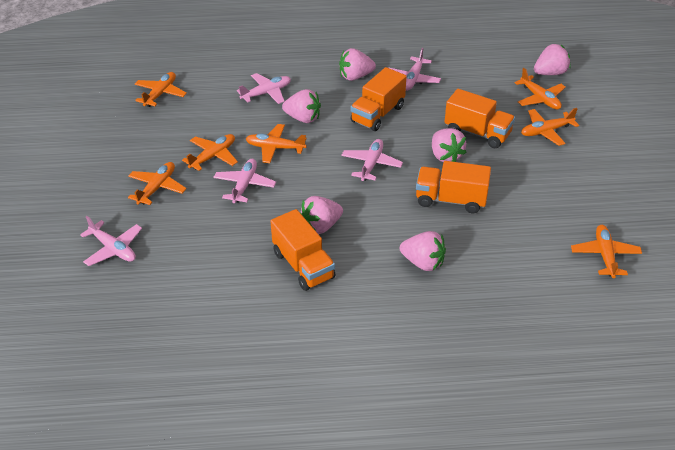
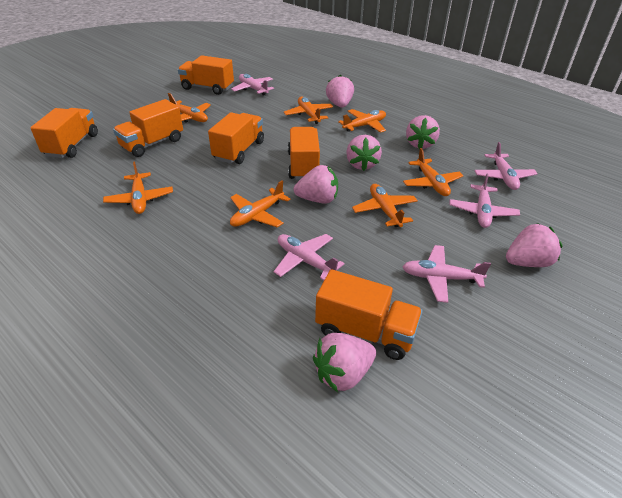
orange truck: [270,209,335,291] [350,67,406,131] [416,161,491,213] [445,89,515,148] = 4 -> [30,108,98,158] [113,99,183,157] [178,55,234,95] [208,112,264,164] [288,127,320,180] [315,269,423,360] = 6

